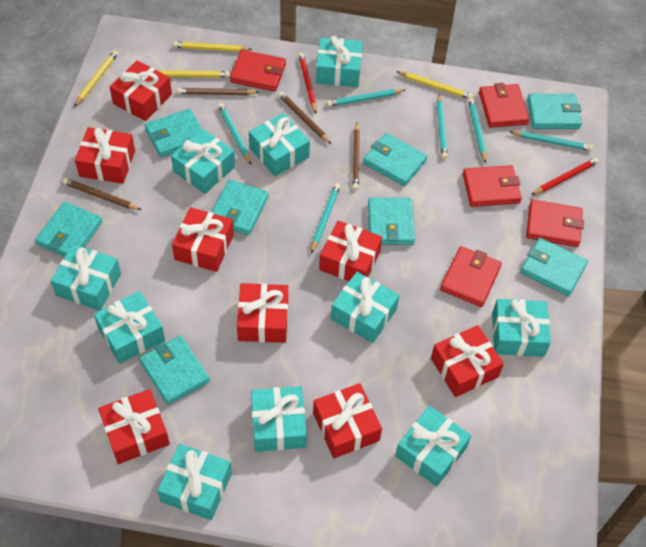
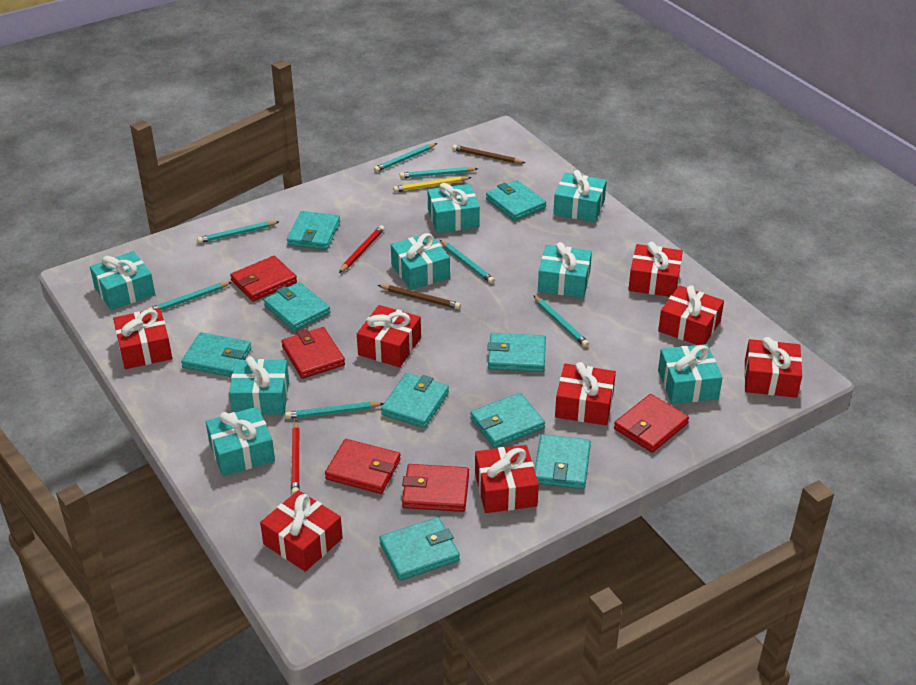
brown pencil: [63,178,141,210] [177,88,259,95] [278,91,331,144] [352,123,360,190] = 4 -> [378,285,461,309] [452,145,525,163] = 2
turquoise gift: [51,244,121,311] [94,291,165,364] [157,444,232,520] [171,129,235,194] [249,113,310,176] [251,386,307,452] [316,36,363,87] [331,272,399,343] [395,406,471,487] [492,299,551,357] = 10 -> [90,251,155,310] [206,407,275,476] [229,356,289,415] [391,233,450,290] [428,183,480,233] [538,242,592,298] [553,170,607,222] [658,344,723,404] = 8
turquoise pencil: [218,103,251,164] [311,183,340,253] [327,89,405,107] [436,94,448,159] [468,98,486,163] [510,131,593,151] = 6 -> [147,282,232,310] [197,221,279,243] [285,402,384,419] [374,143,437,172] [400,167,478,178] [440,240,495,284] [533,295,589,347] = 7
turquoise wallet: [35,202,103,257] [139,335,210,405] [145,108,202,157] [212,180,269,235] [363,133,428,186] [368,198,415,245] [520,238,588,296] [527,94,582,129] = 8 -> [181,332,251,377] [264,282,330,331] [287,211,340,250] [379,517,460,581] [381,373,449,428] [470,393,545,448] [486,180,546,221] [487,333,546,372] [535,434,591,489] = 9
yellow pencil: [74,50,118,107] [159,70,230,77] [173,42,253,52] [396,71,473,99] = 4 -> [393,176,472,192] = 1

